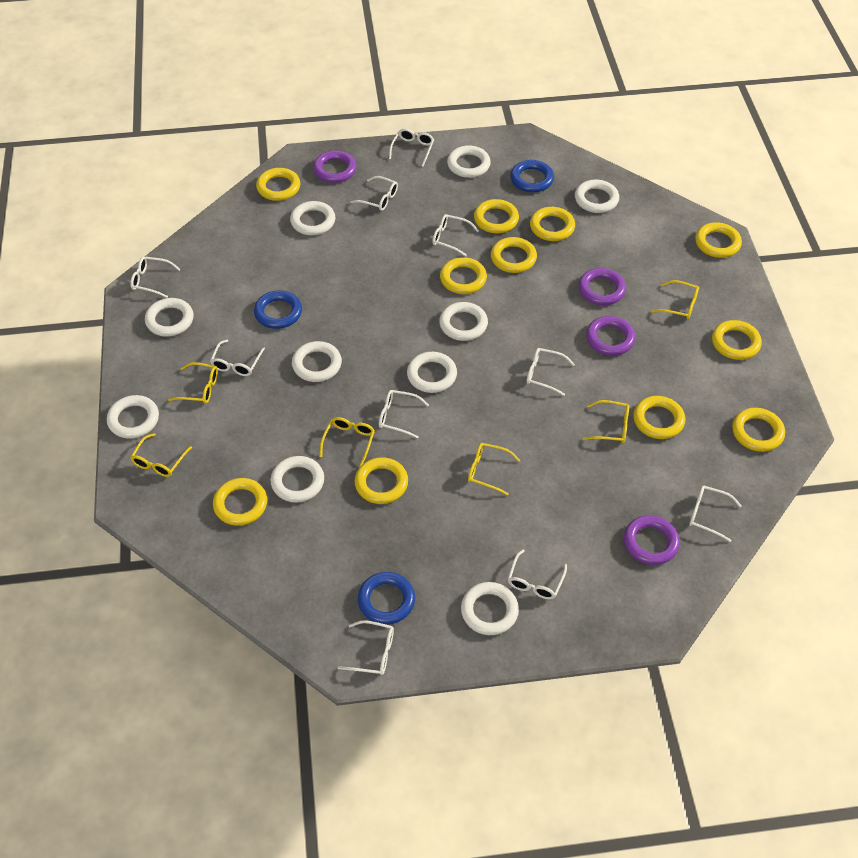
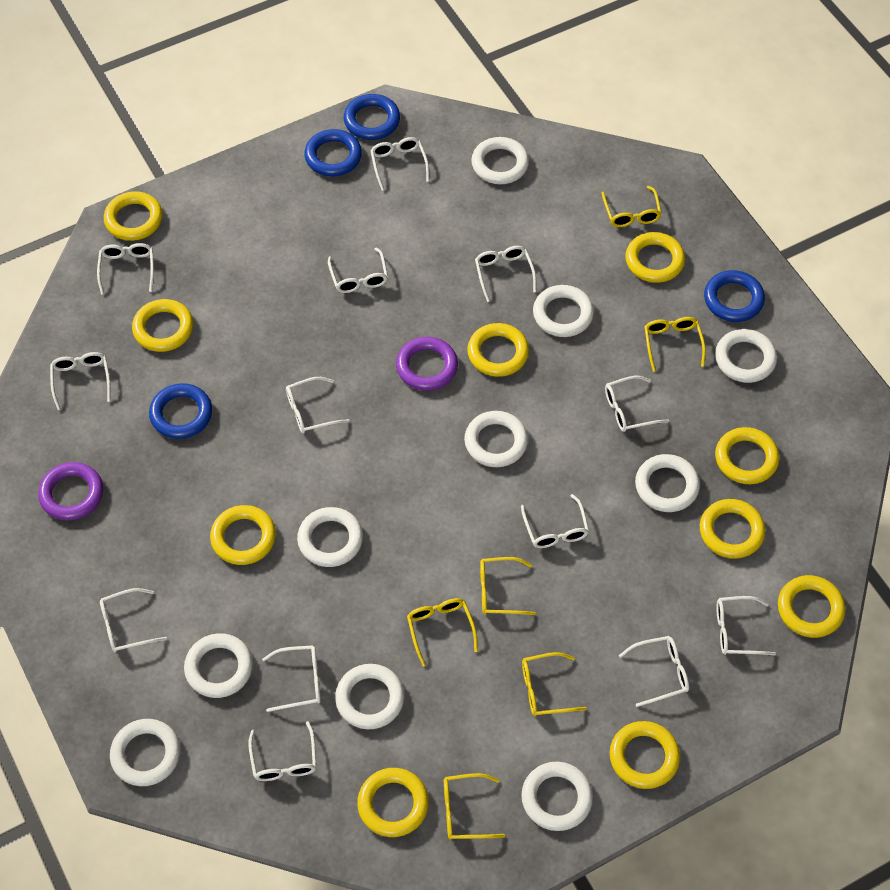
blue ring: [254,291,302,329] [358,572,415,625] [510,160,554,193] = 3 -> [149,383,212,439] [304,129,362,176] [344,94,400,140] [704,270,765,322] = 4
purple ring: [313,150,357,183] [578,268,626,305] [586,316,635,356] [624,515,680,565] = 4 -> [38,462,103,521] [396,337,458,391] = 2
white glasses: [130,256,181,298] [210,340,265,376] [338,620,394,675] [350,176,398,211] [379,390,429,439] [389,128,434,167] [432,214,479,257] [508,550,567,600] [526,348,575,396] [689,486,742,542] = 10 -> [50,352,111,410] [97,243,154,295] [100,588,167,652] [248,721,317,781] [262,645,321,712] [286,377,350,433] [328,247,388,293] [370,137,429,191] [475,246,536,302] [521,494,589,548] [605,376,669,432] [619,636,689,707] [716,596,776,656] = 13
yellow ring: [213,478,267,526] [256,168,300,201] [355,457,408,504] [440,257,487,294] [474,199,519,233] [491,237,537,273] [530,207,575,241] [633,396,685,439] [695,222,742,258] [712,320,762,360] [732,408,785,452] = 11 -> [104,191,163,241] [132,299,193,352] [210,505,276,565] [357,768,429,837] [467,323,529,377] [610,721,680,789] [625,232,685,283] [700,499,765,559] [715,427,780,484] [778,575,845,638] = 10

